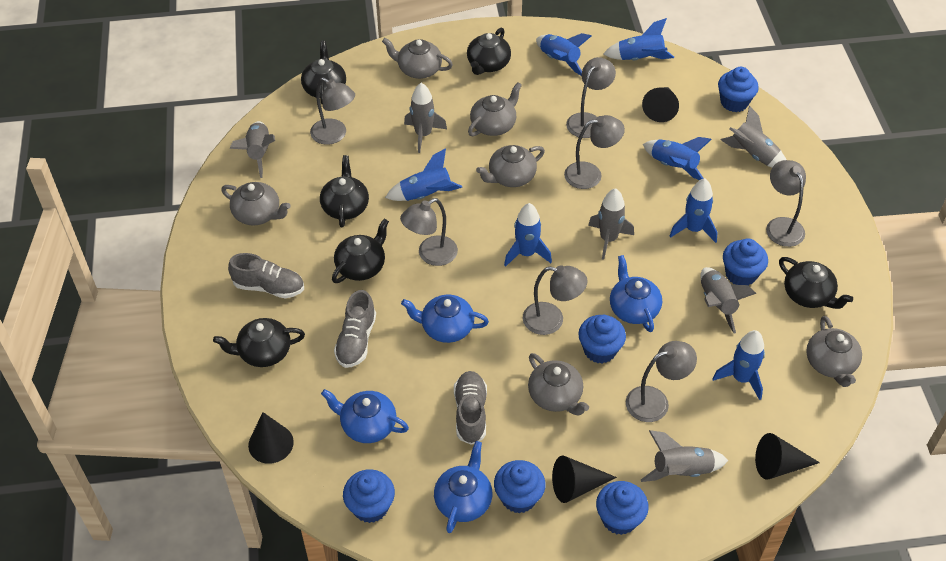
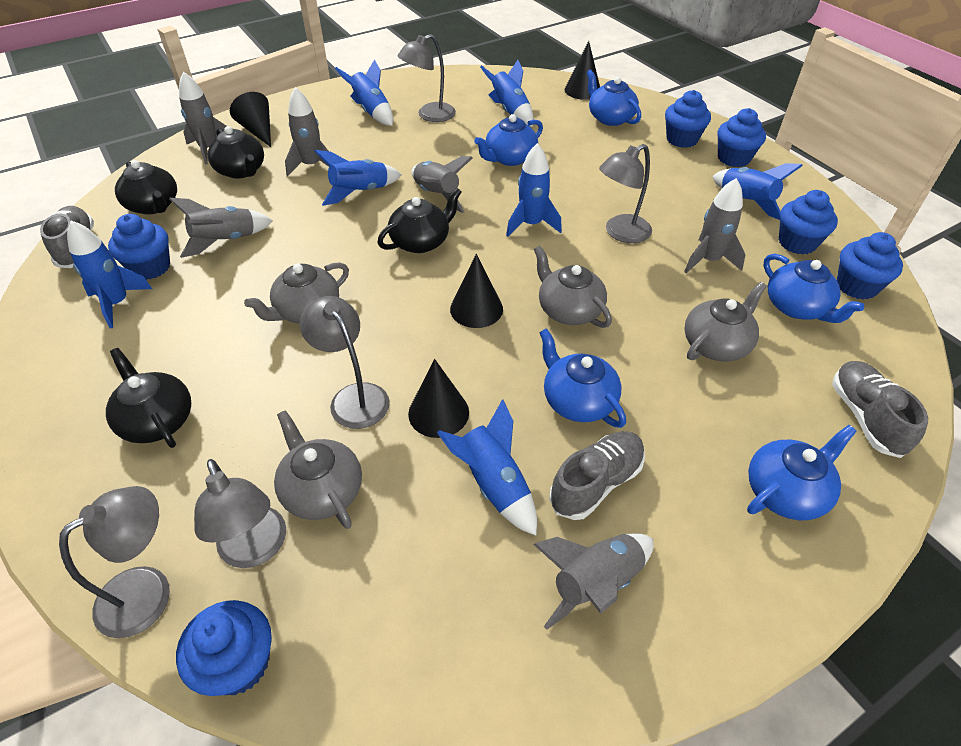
black teapot: [213,318,305,367] [301,40,346,104] [320,155,369,228] [332,219,389,283] [467,28,511,75] [779,257,853,309] = 6 -> [106,348,191,448] [115,160,177,215] [208,126,264,179] [377,188,461,253] = 4
blue teapot: [321,389,409,443] [401,294,489,343] [434,441,492,533] [610,255,662,332] = 4 -> [474,114,543,166] [539,328,626,428] [587,69,641,126] [747,425,857,520] [763,254,864,323] = 5
grey lamp: [310,77,355,145] [400,198,458,266] [522,265,588,335] [564,115,625,189] [566,57,616,138] [626,341,697,422] [766,160,806,247] = 7 -> [59,486,170,638] [194,459,286,568] [300,296,390,429] [397,34,456,122] [599,144,652,243] = 5
grey teapot: [221,182,291,225] [382,38,453,79] [468,82,522,136] [476,145,545,187] [528,353,589,416] [806,316,862,387] = 6 -> [244,262,349,323] [274,410,362,529] [534,246,612,328] [685,282,766,362] = 4

